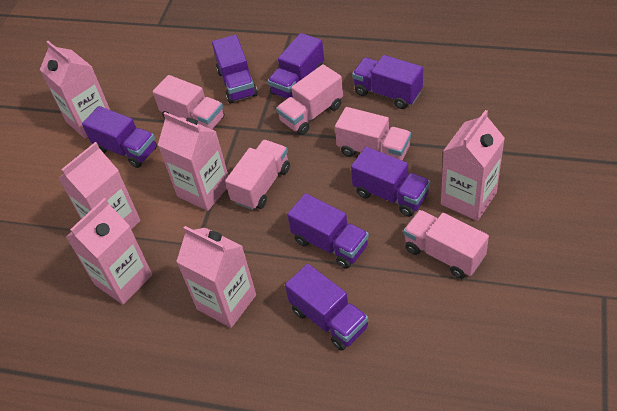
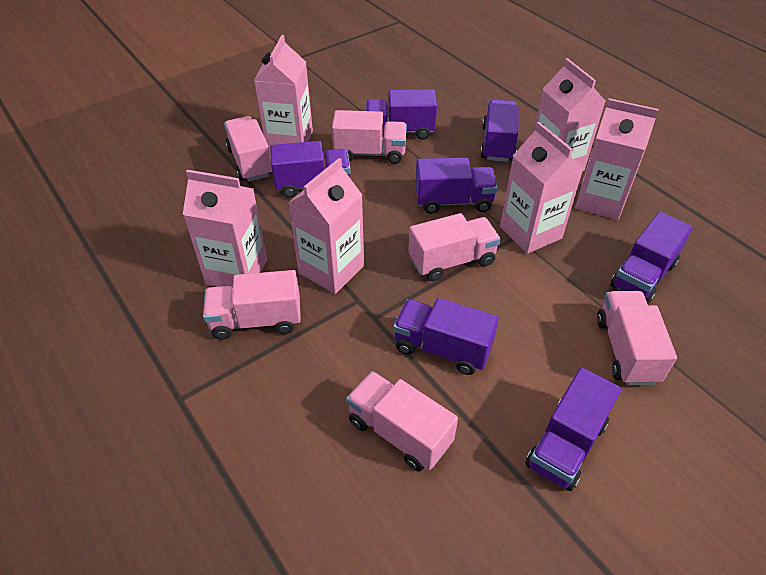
pink truck: [153,75,224,129] [225,140,290,210] [276,64,343,135] [335,107,411,160] [403,210,489,279] = 5 -> [203,270,301,340] [224,116,273,181] [332,110,407,164] [346,371,458,472] [408,213,501,281] [597,291,677,385] = 6

